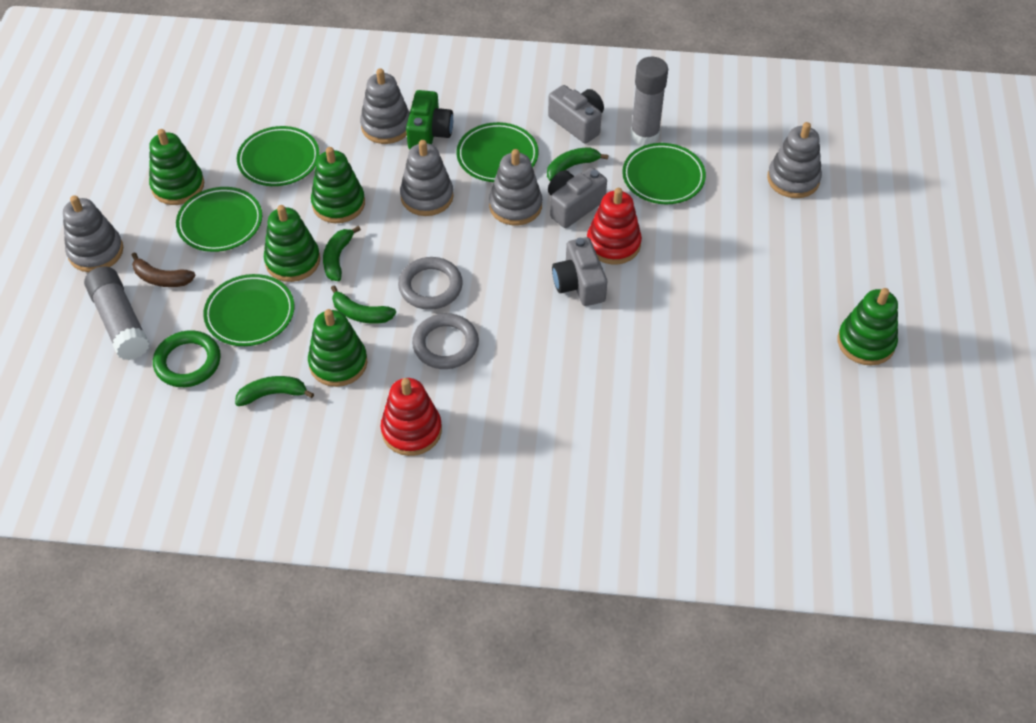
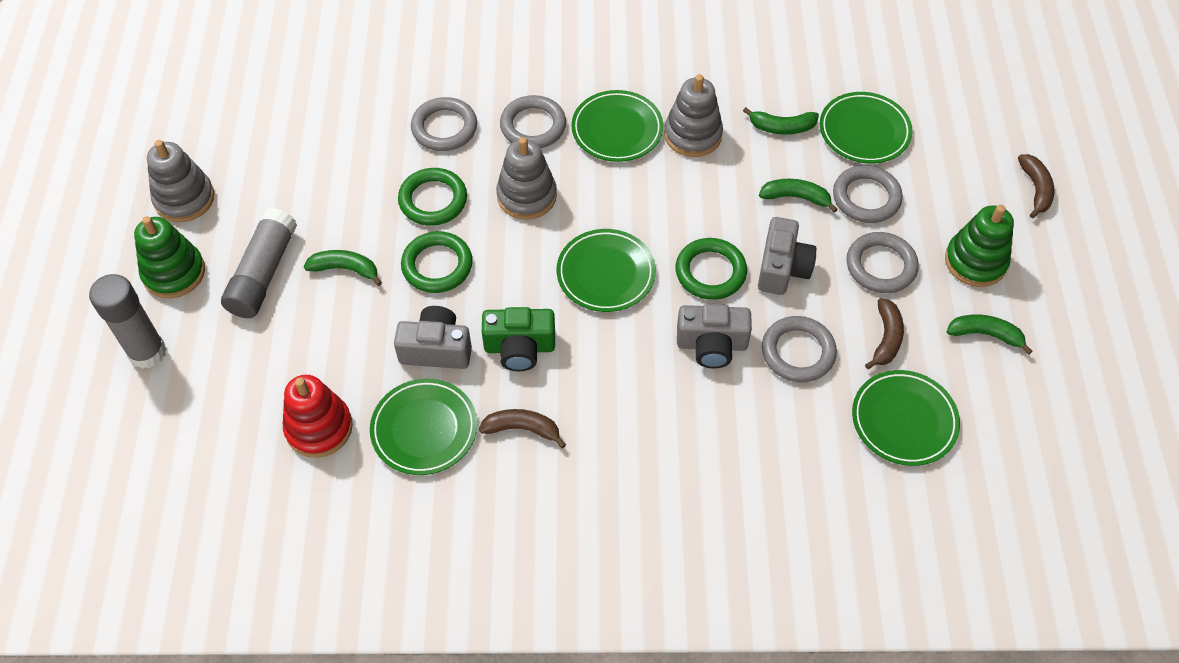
brown banana: [132,252,196,287] = 1 -> [479,409,566,449] [865,298,904,369] [1018,154,1055,218] = 3
green ring: [153,330,221,387] = 1 -> [398,168,467,226] [401,231,473,293] [676,238,747,300] = 3
green stacking toy: [149,129,204,205] [264,205,320,282] [308,309,368,387] [311,147,365,223] [837,288,898,366] = 5 -> [134,216,205,298] [945,205,1014,287] = 2
grey ring: [398,257,463,310] [412,313,479,369] = 2 -> [411,97,477,151] [500,95,566,148] [762,316,837,382] [833,165,903,223] [846,232,919,293] = 5
grey stacking toy: [63,195,123,272] [360,68,410,144] [400,140,454,216] [489,149,542,225] [767,122,822,198] = 5 -> [147,140,215,222] [496,137,557,220] [664,74,723,157] = 3
red stacking toy: [381,378,442,456] [587,188,642,264] = 2 -> [283,375,353,458] = 1

